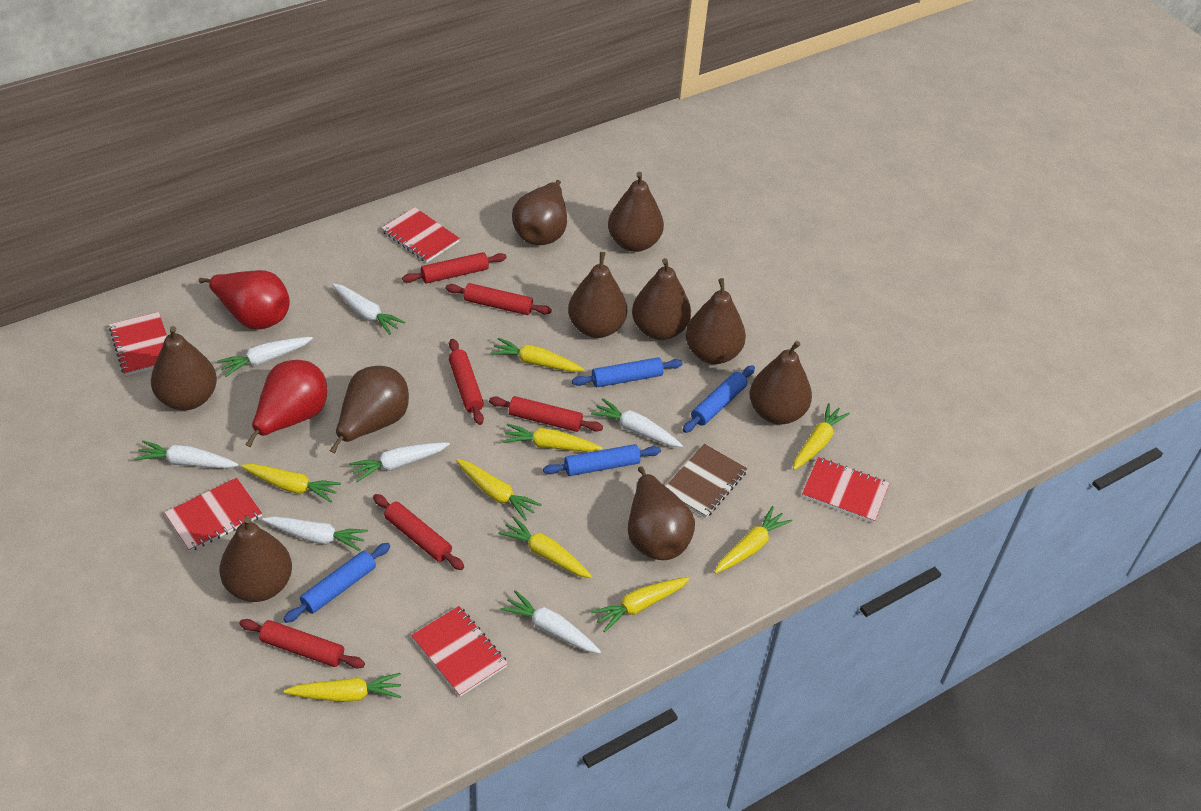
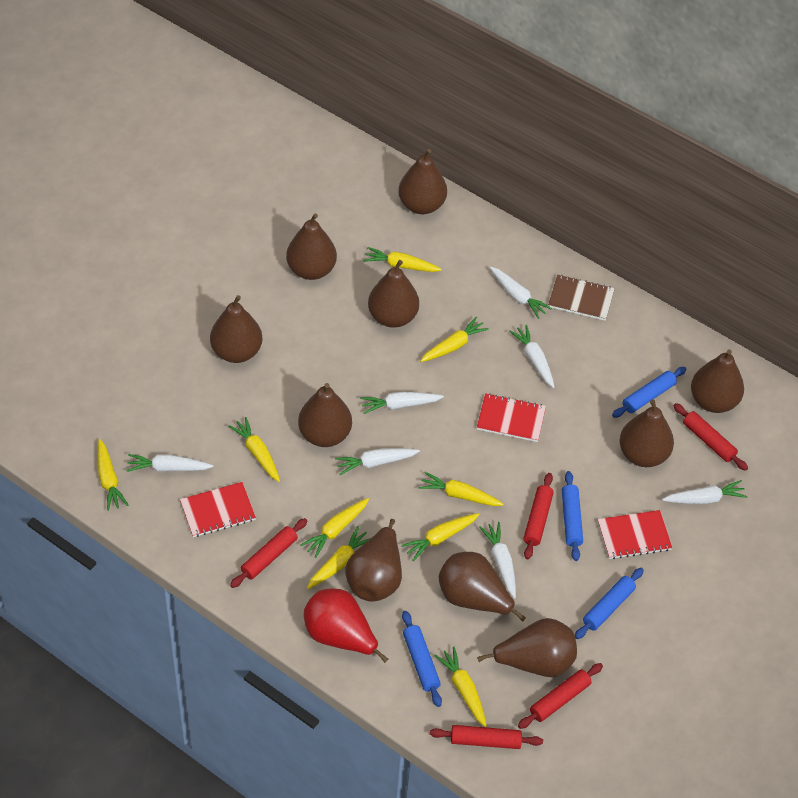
red notebook: [109,312,167,376] [164,478,262,552] [382,207,460,263] [411,606,508,697] [802,457,890,523] = 5 -> [180,482,256,537] [477,393,546,442] [598,510,672,559] = 3
red pear: [198,270,290,330] [245,360,327,447] = 2 -> [304,588,388,663] = 1
red rolling pin: [239,619,365,669] [373,494,464,570] [402,252,507,283] [446,283,552,315] [449,339,484,425] [489,396,603,432] = 6 -> [230,518,307,588] [430,725,543,749] [518,663,603,729] [523,473,554,559] [673,403,748,471] = 5

